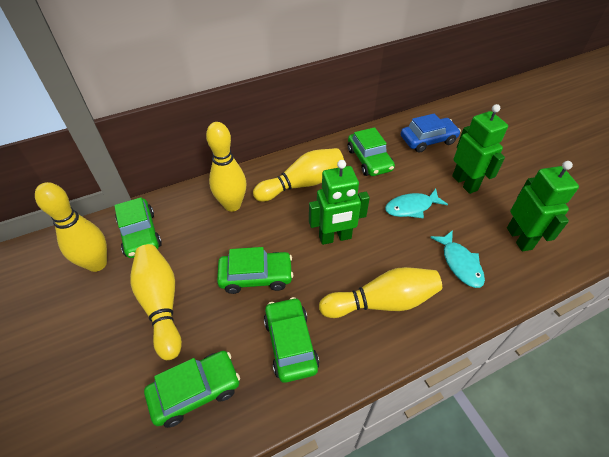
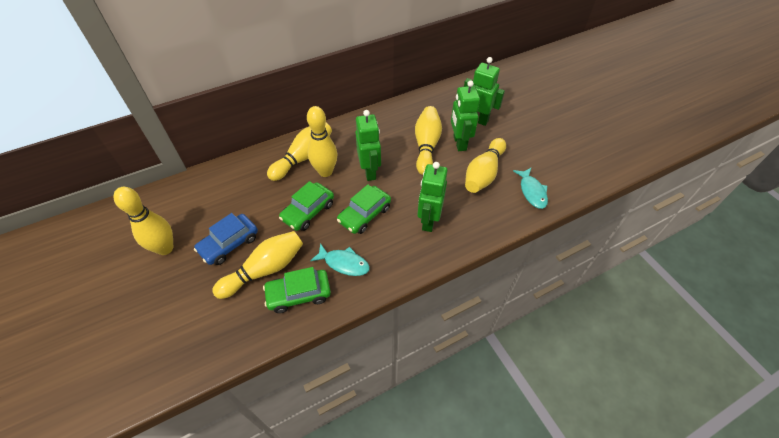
green car: [114,197,162,258] [144,351,240,428] [217,247,293,294] [264,297,319,383] [348,127,395,176] = 5 -> [263,267,331,313] [279,181,334,231] [337,184,391,234] = 3
green robot: [309,160,370,245] [452,104,508,194] [507,161,579,251] = 3 -> [355,110,381,181] [417,162,448,232] [451,80,480,151] [464,57,505,126] = 4
yellow bowling pin: [35,182,107,272] [130,244,182,360] [206,122,246,212] [253,148,344,202] [319,267,442,318] = 5 -> [114,187,173,255] [212,231,303,299] [267,123,332,181] [307,106,338,177] [415,106,442,175] [465,138,506,193] = 6

